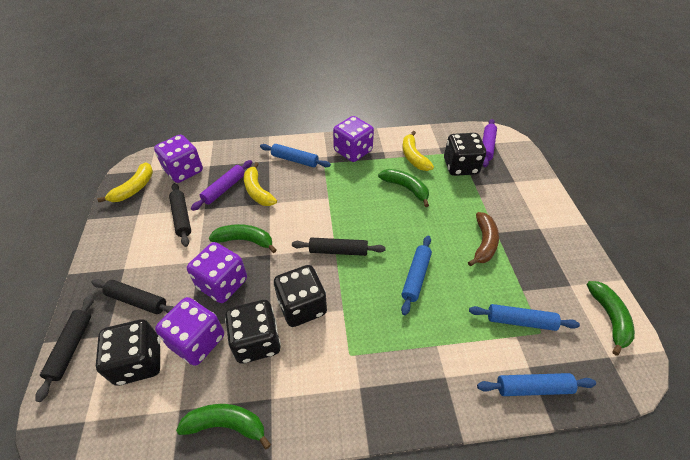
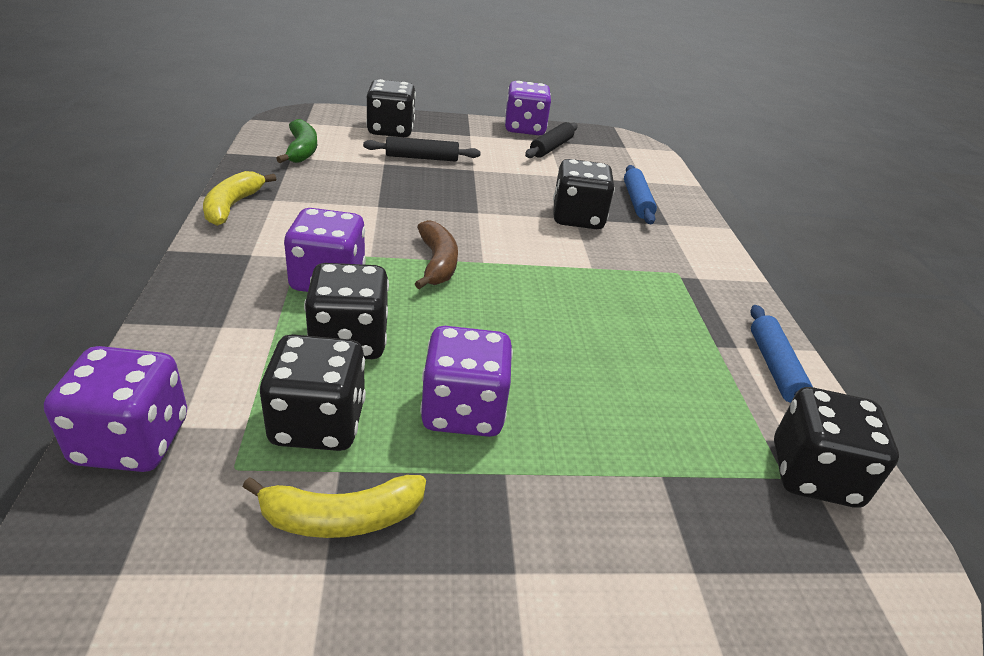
black dice: [96,319,161,386] [225,300,281,364] [274,265,327,327] [444,133,486,176] = 4 -> [260,334,366,451] [304,263,389,359] [366,79,416,137] [553,159,615,229] [774,387,899,508] = 5
black rolling pin: [35,295,94,402] [92,279,174,314] [169,183,191,247] [292,238,386,256] = 4 -> [363,136,481,162] [525,122,578,158] = 2
blue rolling pin: [260,144,331,167] [401,236,432,315] [469,304,580,331] [477,373,596,396] = 4 -> [624,165,657,224] [750,305,813,403] = 2
green banana: [176,404,271,450] [209,224,277,253] [378,169,429,207] [587,281,635,355] = 4 -> [276,119,317,163] = 1
purple rolling pin: [191,160,252,211] [482,119,497,167] = 2 -> none = 0
yellow banana: [97,162,153,202] [244,162,277,206] [402,131,434,171] = 3 -> [203,171,276,226] [243,475,426,538] = 2

